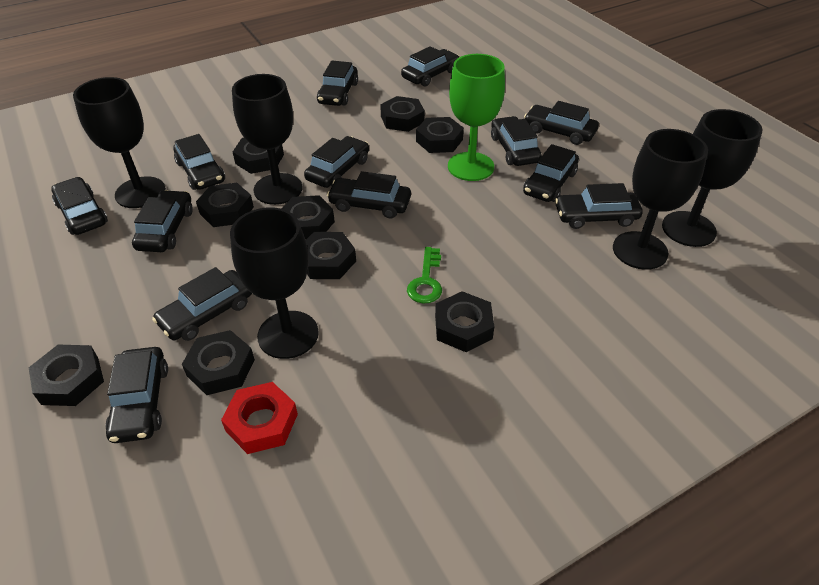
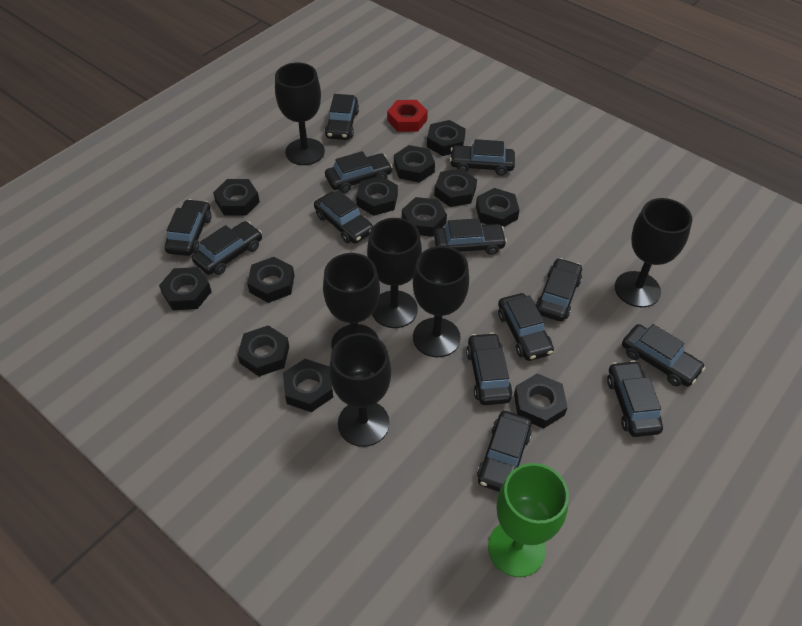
black goblet: [73,77,166,208] [230,207,319,359] [232,74,302,205] [613,129,708,270] [662,109,762,247] = 5 -> [275,63,325,165] [323,253,380,350] [329,333,391,447] [367,218,422,328] [413,246,469,357] [615,198,692,307] = 6
black nut: [29,345,104,406] [182,330,255,395] [196,183,254,227] [233,138,284,174] [282,195,335,239] [306,232,356,279] [380,96,425,132] [416,117,464,153] [435,291,494,352] = 9 -> [159,267,212,310] [213,179,260,216] [237,325,289,377] [247,257,294,303] [283,359,333,412] [356,176,398,216] [394,145,435,183] [402,197,447,237] [427,120,466,156] [434,169,477,207] [476,188,519,227] [514,374,568,429] = 12
green key: [407,247,442,304] = 1 -> none = 0

